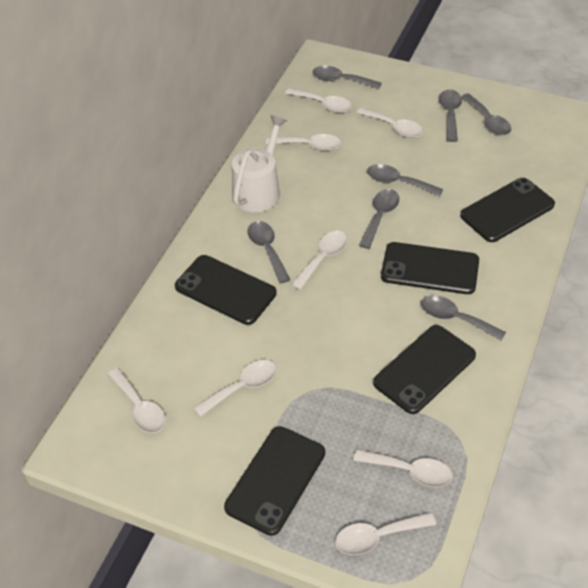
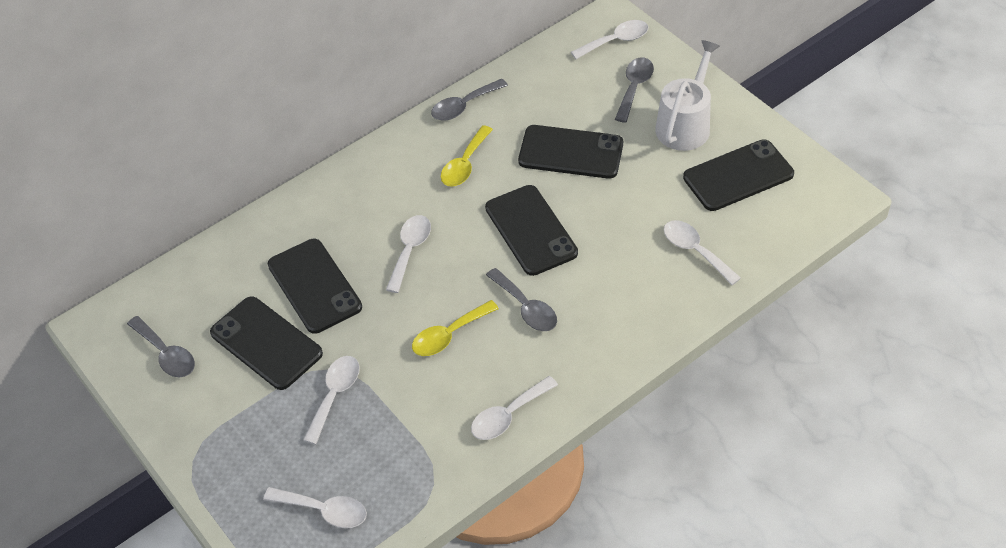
grey spoon: [248,221,291,284] [312,66,382,89] [359,189,399,249] [367,164,443,197] [421,295,506,341] [439,89,462,142] [461,93,511,136] = 7 -> [127,316,195,377] [431,79,508,121] [486,268,557,331] [615,57,654,123] = 4
white spoon: [108,368,166,433] [194,360,277,417] [266,134,341,151] [285,88,352,113] [291,231,348,290] [335,512,436,555] [353,449,453,487] [356,107,423,138] = 8 -> [263,487,367,528] [303,356,360,445] [386,215,431,293] [471,376,558,440] [571,20,648,59] [664,220,741,285] = 6
yellow spoon: none = 0 -> [412,300,499,356] [441,125,493,187] = 2

